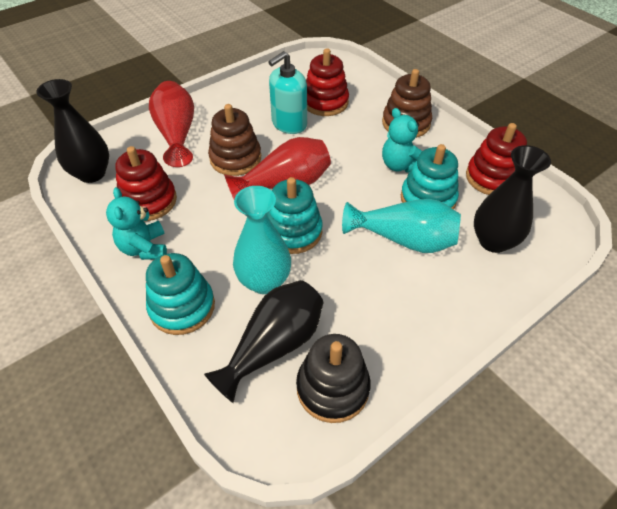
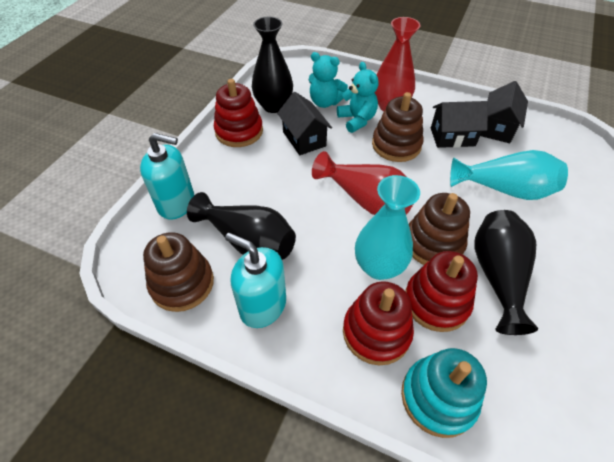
black house: none = 0 -> [277,92,332,155] [431,101,488,148] [480,81,528,143] = 3
black stacking toy: [296,334,370,423] = 1 -> none = 0
brown stacking toy: [208,104,261,176] [382,69,432,138] = 2 -> [143,232,214,312] [372,92,424,162] [409,193,470,265] = 3
turquoise soap dispenser: [269,51,307,134] = 1 -> [140,133,194,220] [225,233,286,328] = 2
turquoise stacking toy: [146,253,215,335] [267,177,323,254] [401,144,459,210] = 3 -> [401,348,487,438] = 1

